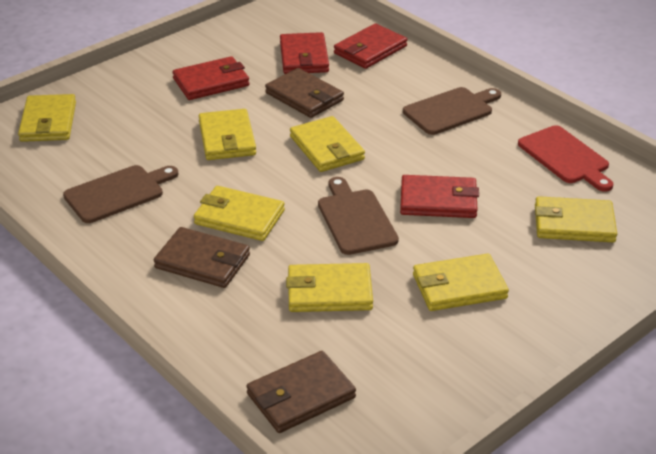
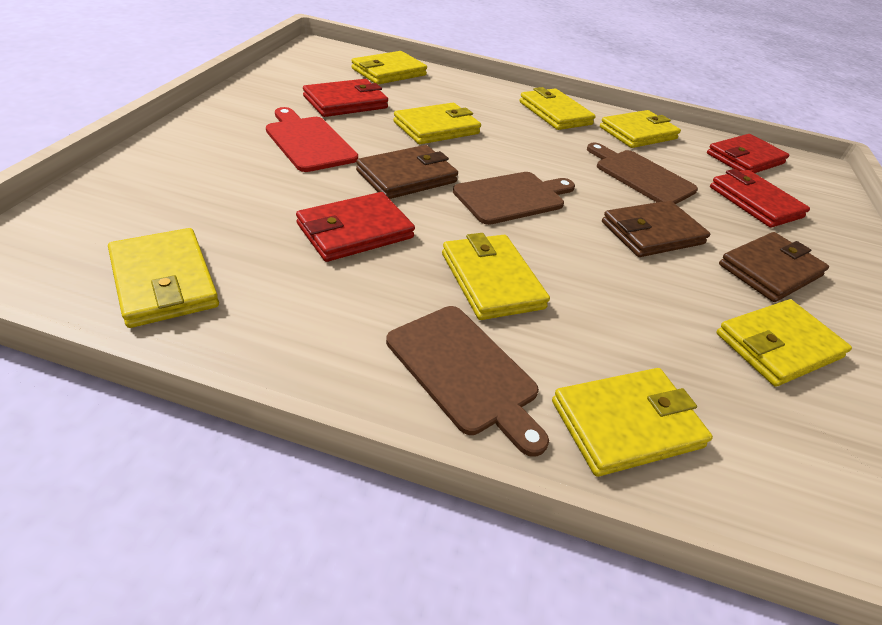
yellow wallet: [18,94,76,142] [194,186,285,241] [199,109,256,160] [286,263,373,312] [290,116,365,172] [413,254,509,311] [535,196,617,242] = 7 -> [108,228,219,328] [351,51,427,85] [393,103,481,144] [442,233,550,320] [519,87,596,130] [552,368,713,477] [600,110,681,148] [717,299,852,387] = 8

